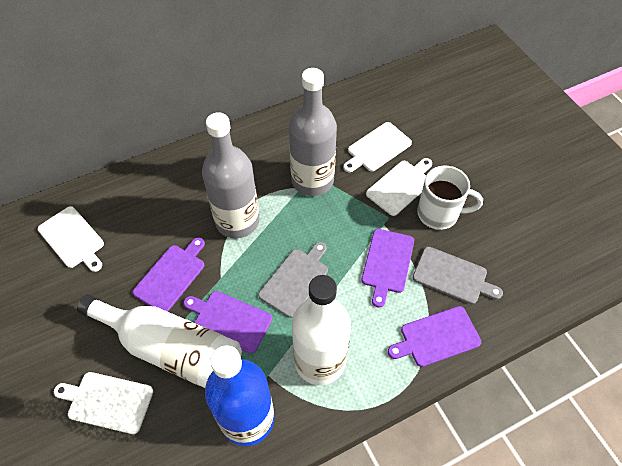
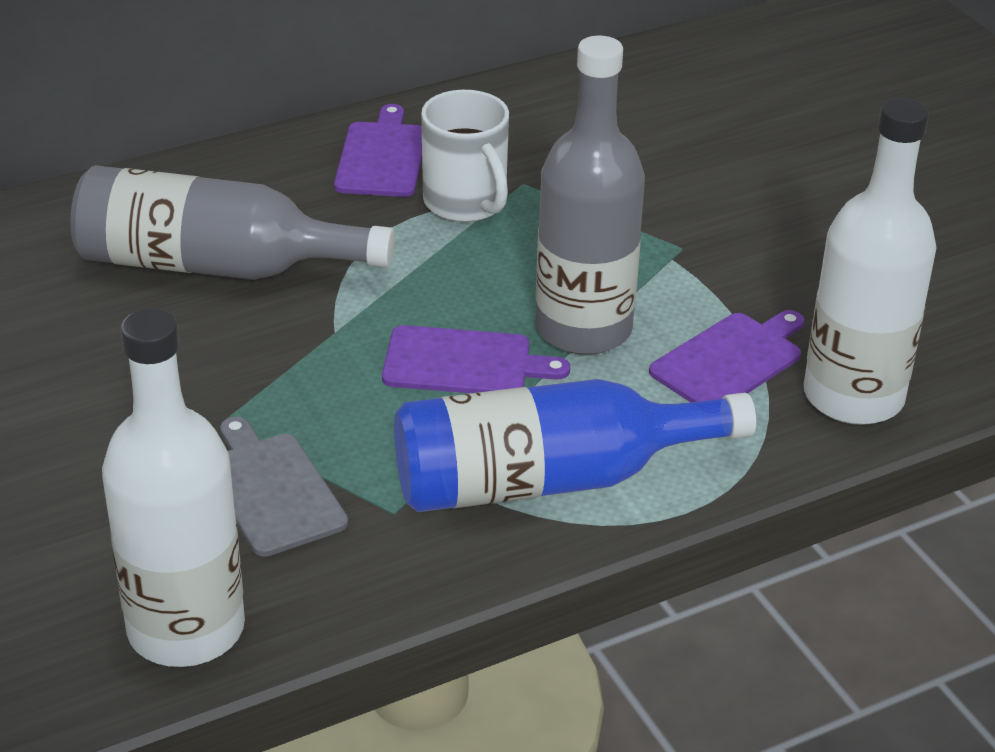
grey cutting board: [258,242,328,318] [413,247,503,304] = 2 -> [220,417,348,557] = 1
purple cutting board: [133,237,205,312] [183,291,272,354] [362,229,414,308] [388,306,481,367] = 4 -> [334,104,422,197] [382,325,570,393] [649,310,804,402] = 3
white cutting board: [37,206,104,272] [54,372,153,434] [343,122,412,172] [366,158,432,216] = 4 -> none = 0

